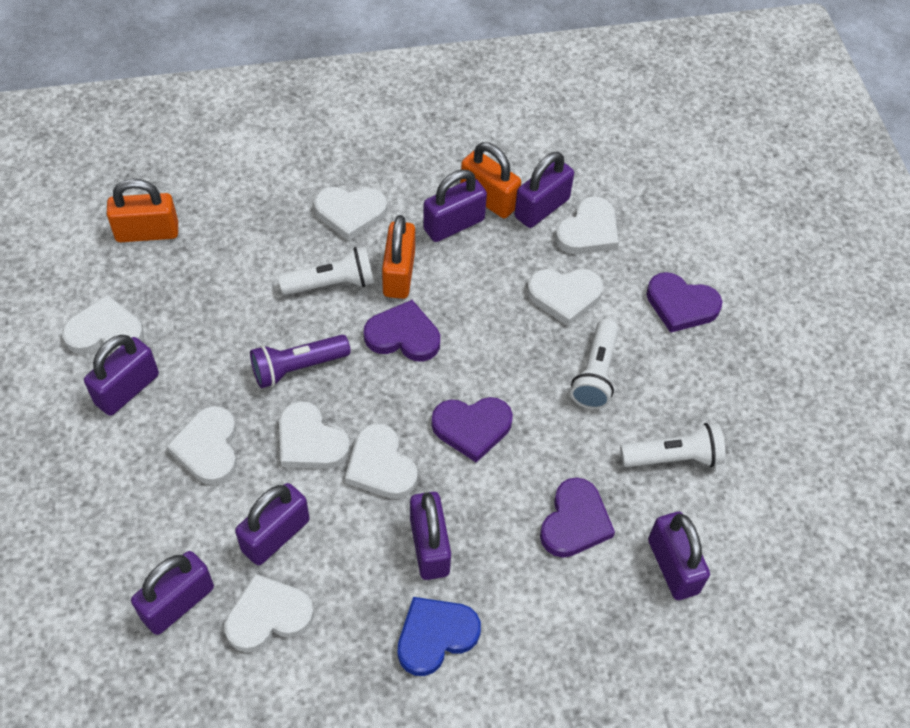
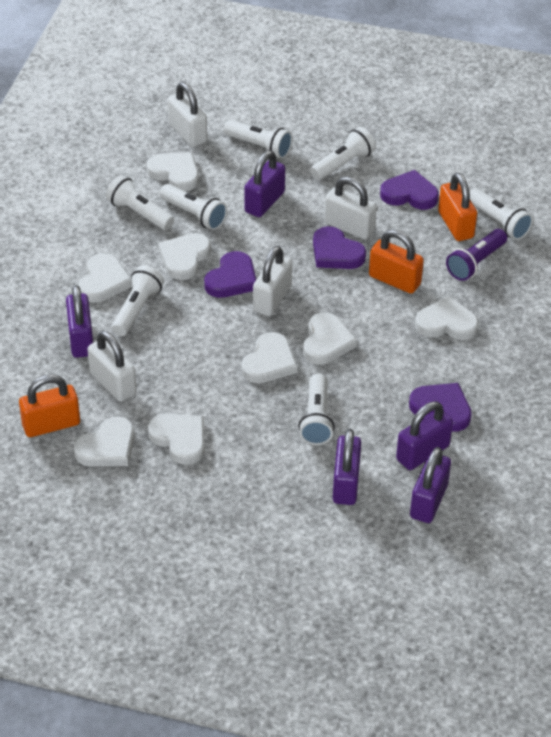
blue heart: [398,597,481,676] = 1 -> none = 0
purple padlock: [84,335,159,416] [131,551,214,635] [235,483,310,565] [410,492,451,580] [423,169,487,242] [514,152,574,228] [648,512,710,600] = 7 -> [66,285,93,358] [244,150,285,217] [333,429,361,505] [396,402,453,470] [410,447,451,523] = 5
white flashlight: [278,246,374,295] [570,319,619,409] [620,423,726,467] = 3 -> [106,175,174,230] [112,265,164,336] [160,184,227,230] [224,120,293,159] [298,373,335,445] [310,127,376,180] [469,188,533,240] = 7
white padlock: none = 0 -> [87,331,137,402] [168,82,207,147] [253,246,292,316] [324,177,377,239] = 4

